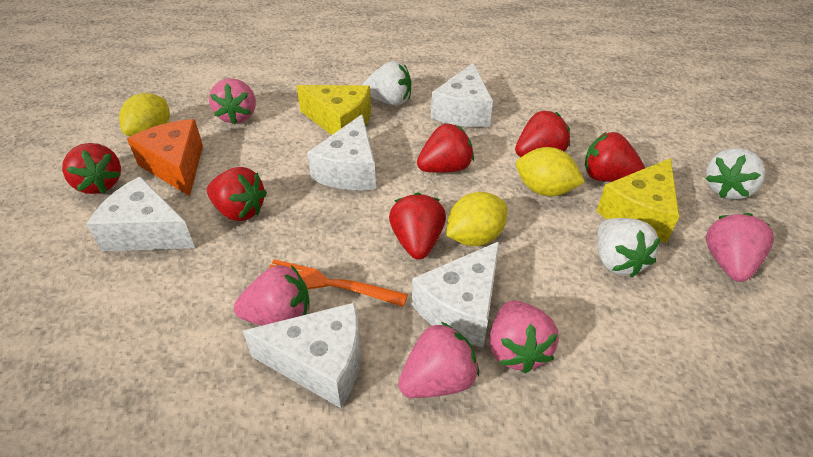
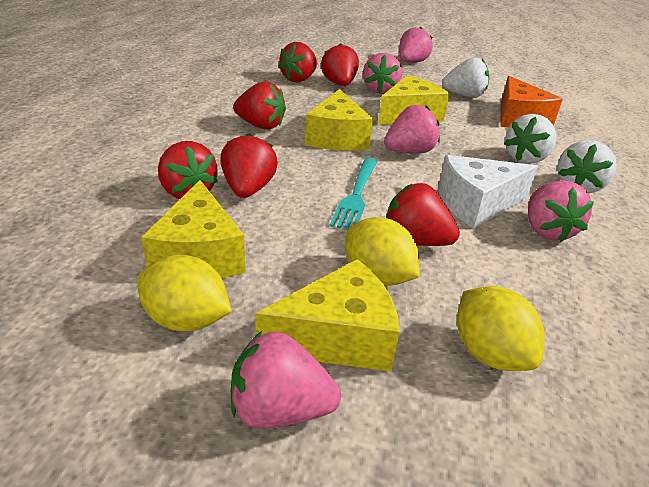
orange fork: [269,259,408,307] = 1 -> none = 0
turquoise fork: none = 0 -> [329,158,378,230] = 1
white cheese: [87,176,195,251] [243,302,361,408] [307,114,376,190] [412,241,499,348] [431,63,493,127] = 5 -> [438,155,538,228] = 1
yellow cheese: [297,85,371,135] [596,158,680,243] = 2 -> [141,180,245,278] [255,259,400,371] [305,89,373,150] [378,75,449,125] = 4

